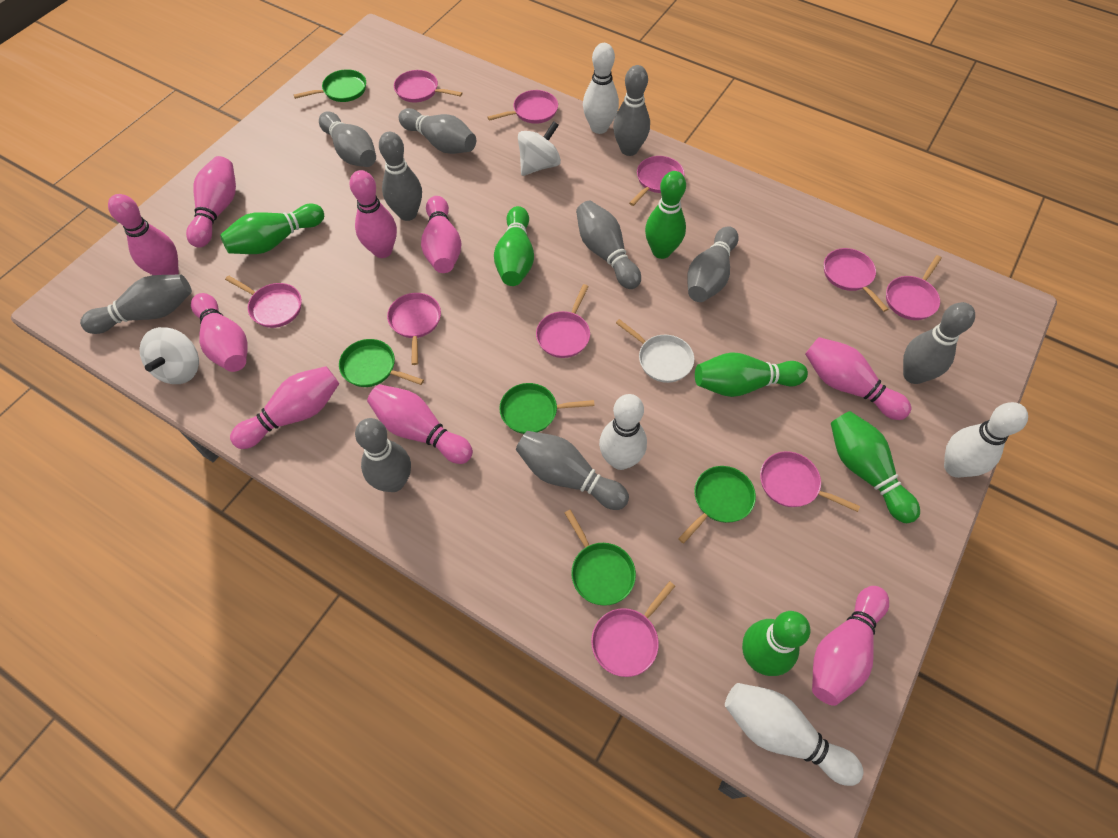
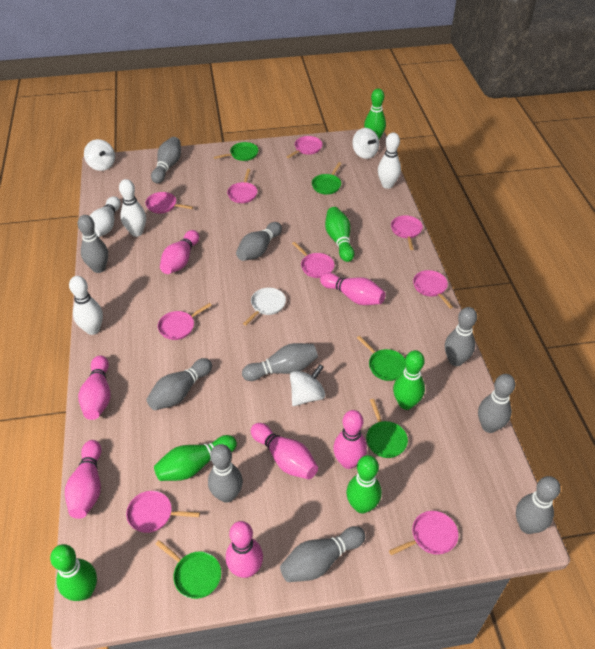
pink bowling pin: [108,194,179,275] [186,156,236,248] [191,293,248,372] [230,366,339,449] [350,170,397,258] [367,384,473,464] [421,196,461,273] [805,337,911,420] [812,586,889,706] = 9 -> [65,440,102,519] [78,355,111,420] [160,230,199,274] [226,521,263,578] [251,423,318,479] [320,273,386,305] [333,410,367,469] = 7
pink pan: [225,275,302,328] [387,293,441,365] [394,70,462,103] [487,90,558,124] [536,284,590,358] [591,581,675,677] [629,156,684,206] [760,451,860,512] [824,248,888,312] [886,255,942,320] = 10 -> [126,491,200,533] [145,192,193,214] [158,303,212,340] [227,169,257,203] [287,136,323,158] [292,242,335,278] [389,511,458,555] [391,215,423,250] [413,270,453,309] = 9
white spinning top: [139,327,199,384] [518,121,561,176] = 2 -> [84,139,115,171] [290,364,325,406] [352,128,379,159] = 3

